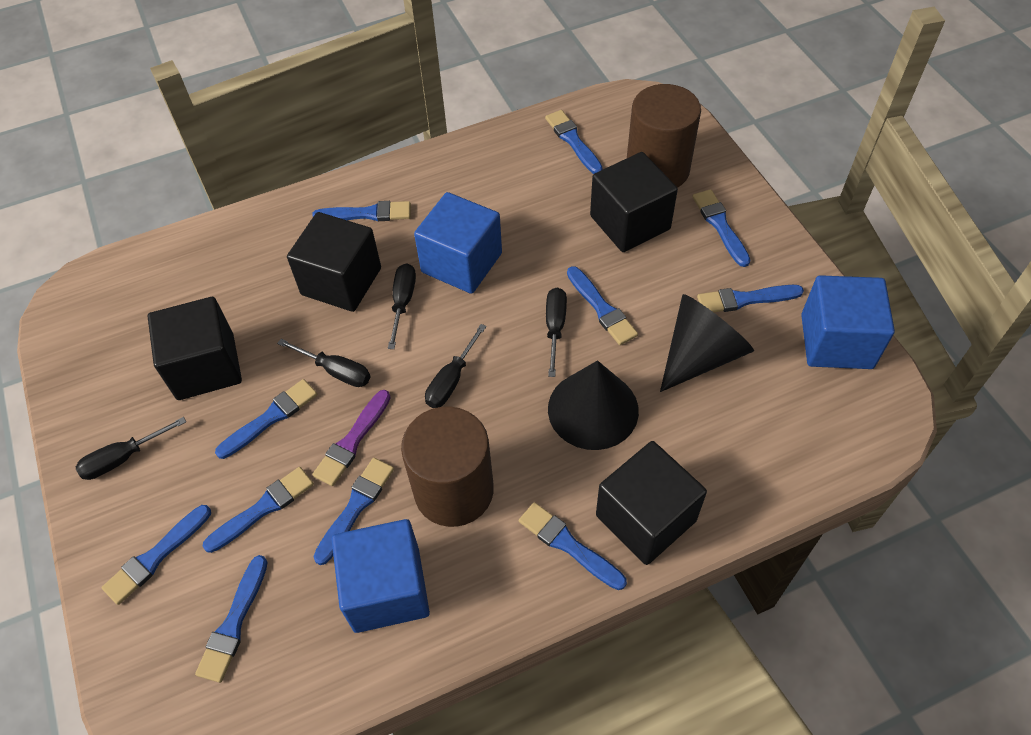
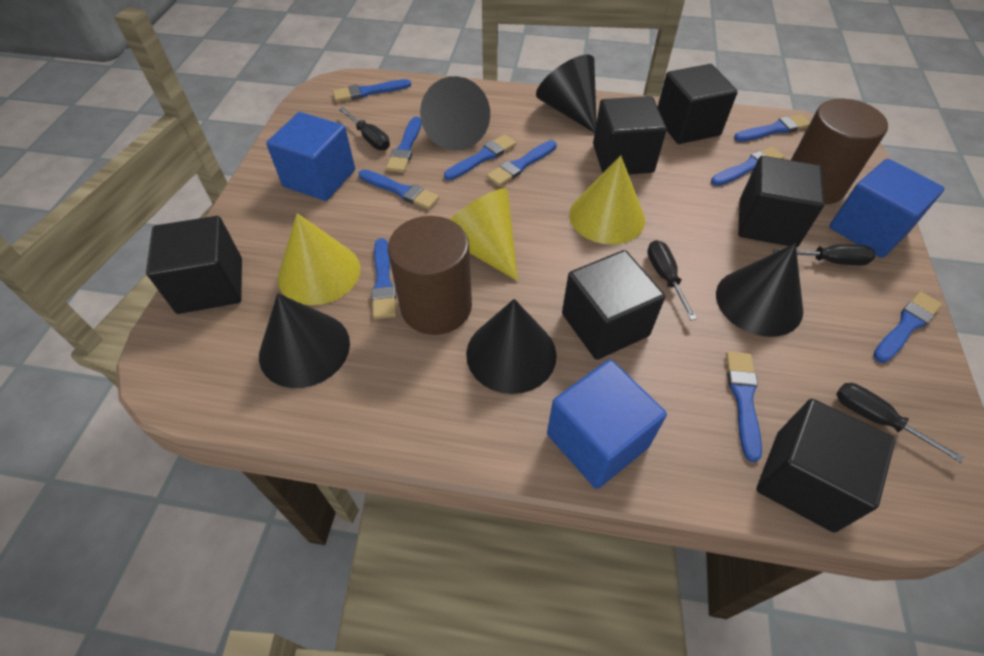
black cone: [548,360,639,450] [660,294,754,392] = 2 -> [259,293,350,388] [420,76,490,150] [466,299,557,394] [536,55,597,133] [716,243,803,337] = 5
black cube: [148,297,242,400] [287,212,381,312] [590,152,678,252] [596,441,707,565] = 4 -> [146,216,242,314] [562,250,665,360] [593,96,667,174] [658,64,738,144] [738,156,825,247] [756,399,895,533] = 6
black screwdriver: [76,417,186,480] [277,339,370,387] [388,263,416,349] [425,324,487,408] [546,288,567,377] = 5 -> [339,107,390,150] [647,240,697,320] [773,244,875,265] [836,383,964,463] = 4
blue brush: [102,505,211,605] [195,555,268,683] [202,467,314,553] [215,379,317,459] [312,201,411,221] [313,458,394,565] [519,502,627,590] [545,110,603,174] [567,266,638,345] [692,189,750,267] [697,285,804,312] = 11 -> [333,79,411,102] [359,169,439,209] [371,238,397,319] [386,117,421,173] [444,134,517,180] [487,140,557,186] [711,147,785,186] [726,351,762,462] [734,114,810,142] [873,292,942,363] = 10
purple brush: [312,390,391,486] = 1 -> none = 0
yellow cone: none = 0 -> [278,213,360,305] [449,188,518,281] [569,155,645,245] = 3

